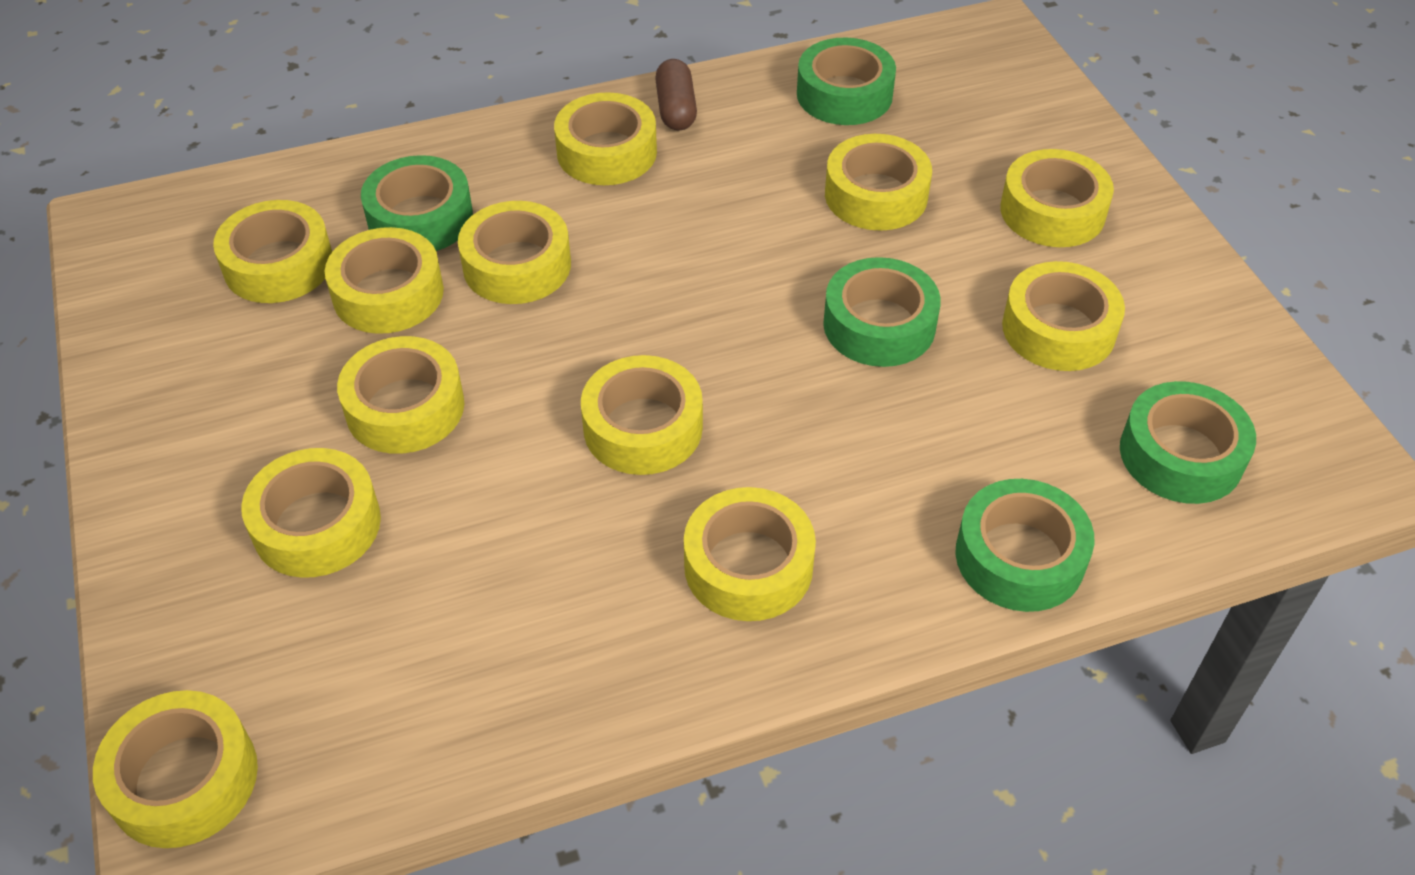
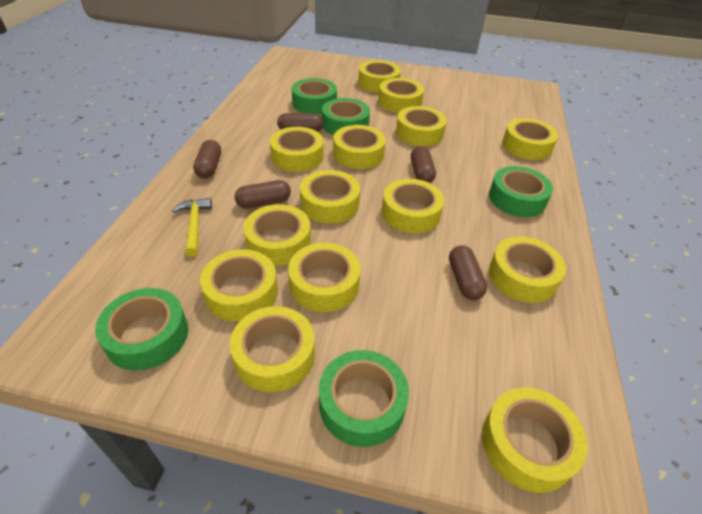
brown capsule: [655,59,697,131] = 1 -> [193,140,221,178] [235,180,291,209] [277,113,323,132] [411,146,436,183] [449,245,487,300] = 5
yellow hammer: none = 0 -> [172,198,212,257] = 1
yellow tape: [93,690,258,848] [213,200,332,303] [241,448,381,578] [325,227,444,334] [337,336,464,454] [458,201,571,304] [554,92,657,185] [581,355,703,475] [684,487,816,621] [825,134,932,231] [1000,149,1114,247] [1002,261,1125,371] = 12 -> [200,249,278,322] [230,306,315,392] [243,204,311,266] [270,127,323,172] [288,243,361,312] [300,170,360,223] [333,125,386,169] [358,60,401,93] [378,78,424,113] [382,179,444,233] [396,106,447,146] [482,387,588,493] [489,237,566,303] [502,118,558,160] = 14

